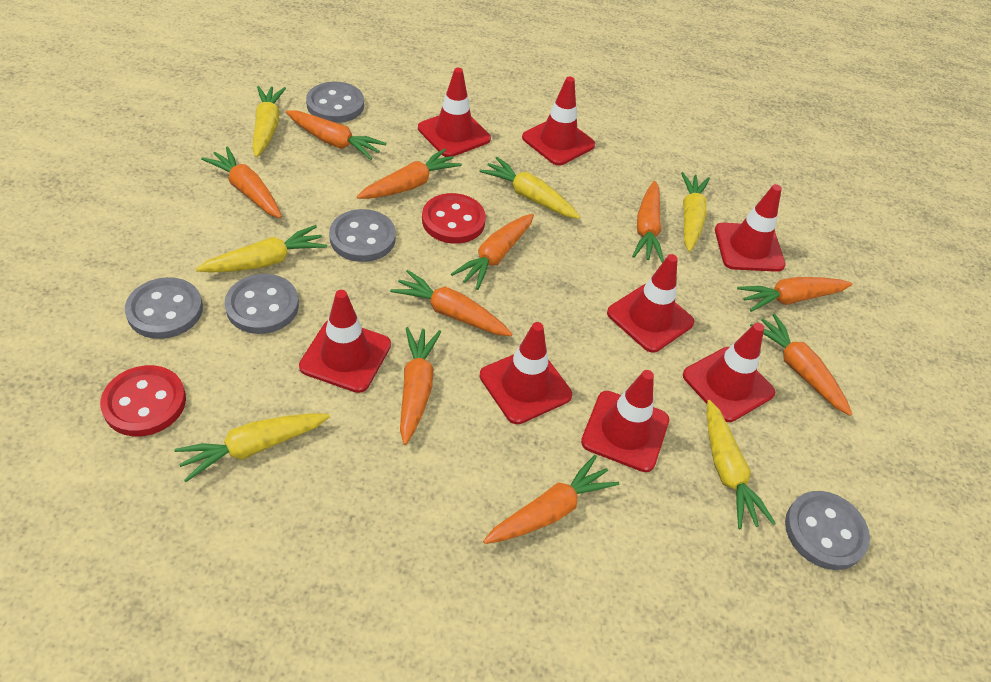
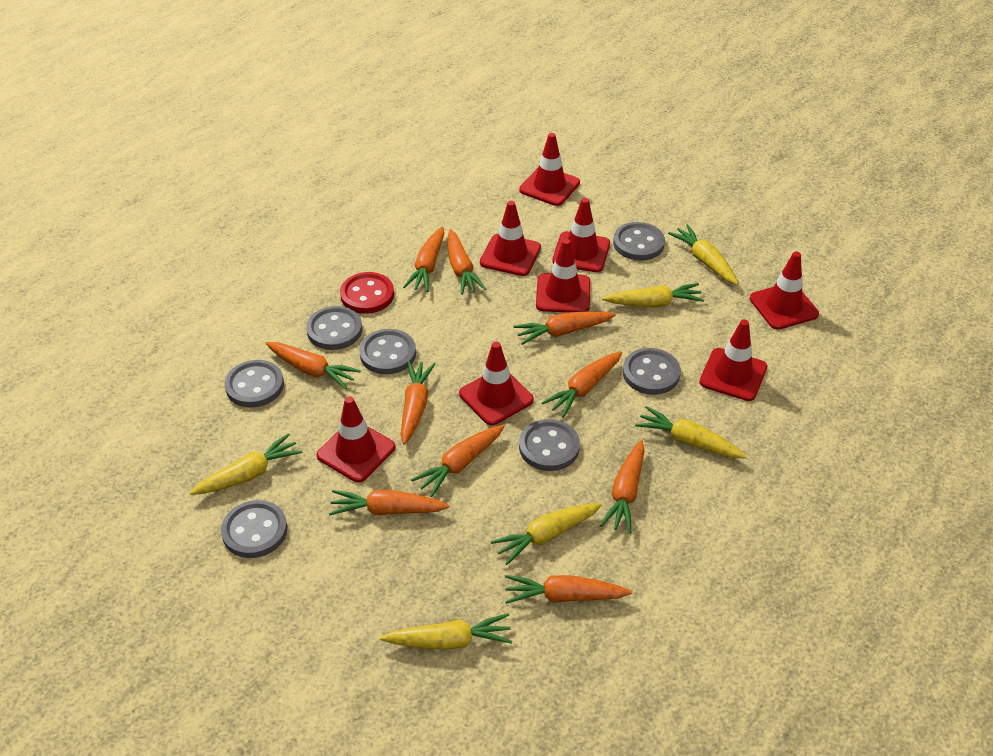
grey button: [125,277,203,339] [225,274,299,334] [306,82,364,123] [329,209,396,262] [785,491,870,570] = 5 -> [221,500,287,558] [225,360,284,407] [306,306,362,350] [359,329,416,374] [519,419,580,471] [613,222,665,261] [623,348,681,395] = 7
red button: [100,365,186,436] [422,193,486,244] = 2 -> [340,272,394,314] = 1

